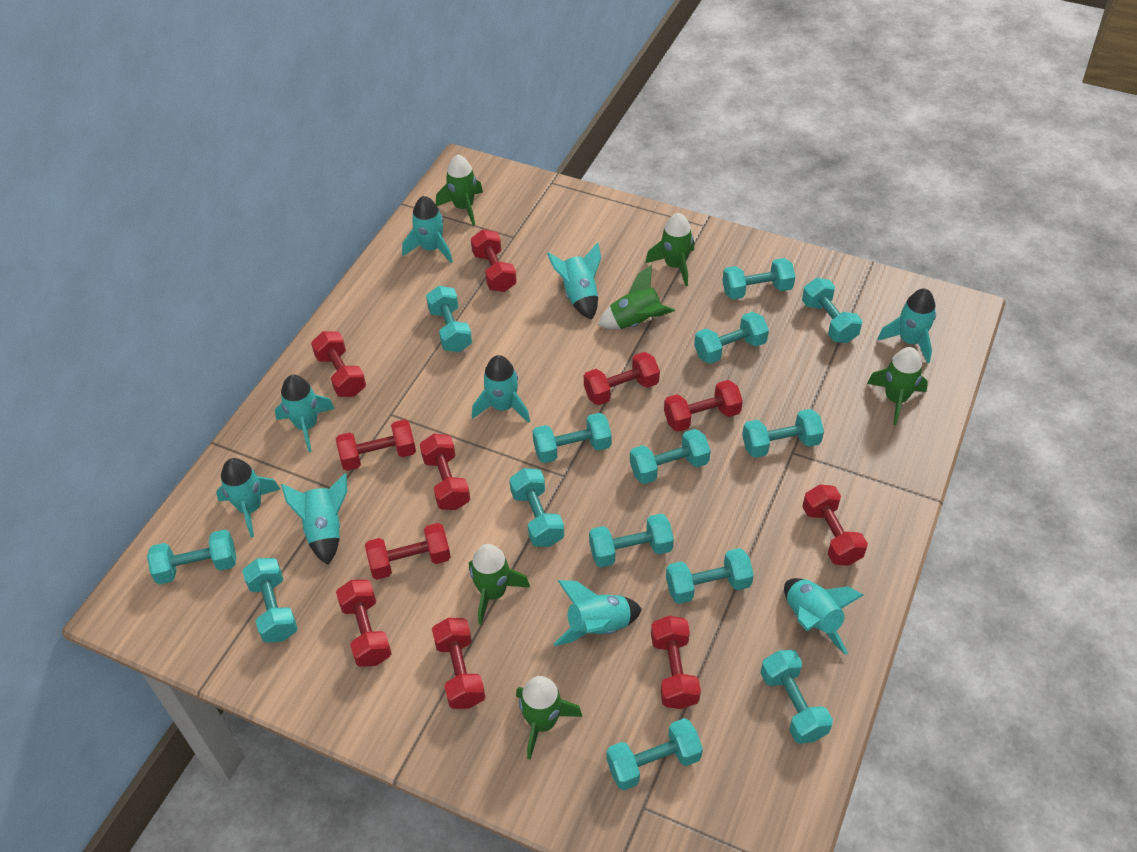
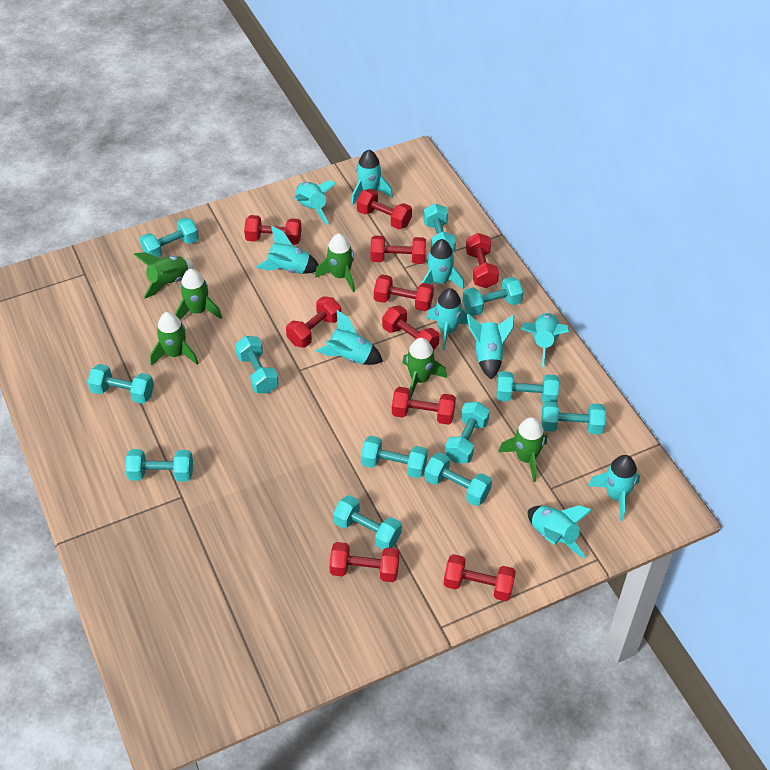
red dumbbell: [311,331,366,397] [336,419,416,471] [336,580,392,667] [365,523,451,580] [420,434,470,510] [432,618,485,709] [471,229,517,292] [584,352,660,405] [651,616,701,709] [664,380,743,432] [802,485,868,566] = 11 -> [244,215,302,245] [286,296,341,348] [329,542,399,582] [357,189,412,229] [370,236,426,264] [374,274,434,311] [382,305,439,351] [392,387,456,425] [444,554,516,601] [466,233,499,288] = 10
turquoise dumbbell: [147,530,236,584] [242,558,298,643] [426,286,472,352] [509,468,564,547] [532,413,612,463] [589,514,674,567] [607,718,703,790] [630,429,711,484] [666,548,754,604] [694,312,769,364] [722,258,795,299] [742,409,824,458] [761,650,833,744] [802,278,862,343] = 14 -> [88,364,154,404] [125,449,193,482] [140,218,199,257] [235,336,279,393] [333,495,402,550] [361,436,428,478] [423,203,456,252] [424,453,492,506] [445,402,490,463] [462,277,523,316] [497,371,559,403] [541,401,606,434] = 12
turquoise rocket: [216,458,281,537] [275,375,335,452] [281,473,347,565] [402,196,453,263] [472,355,530,423] [547,242,601,320] [554,580,642,646] [784,578,864,655] [877,288,936,363] = 9 -> [256,226,318,274] [294,180,336,225] [316,310,383,365] [351,150,393,205] [421,239,464,289] [426,288,472,351] [467,314,514,380] [520,313,569,367] [528,505,592,559] [588,455,640,521] = 10

